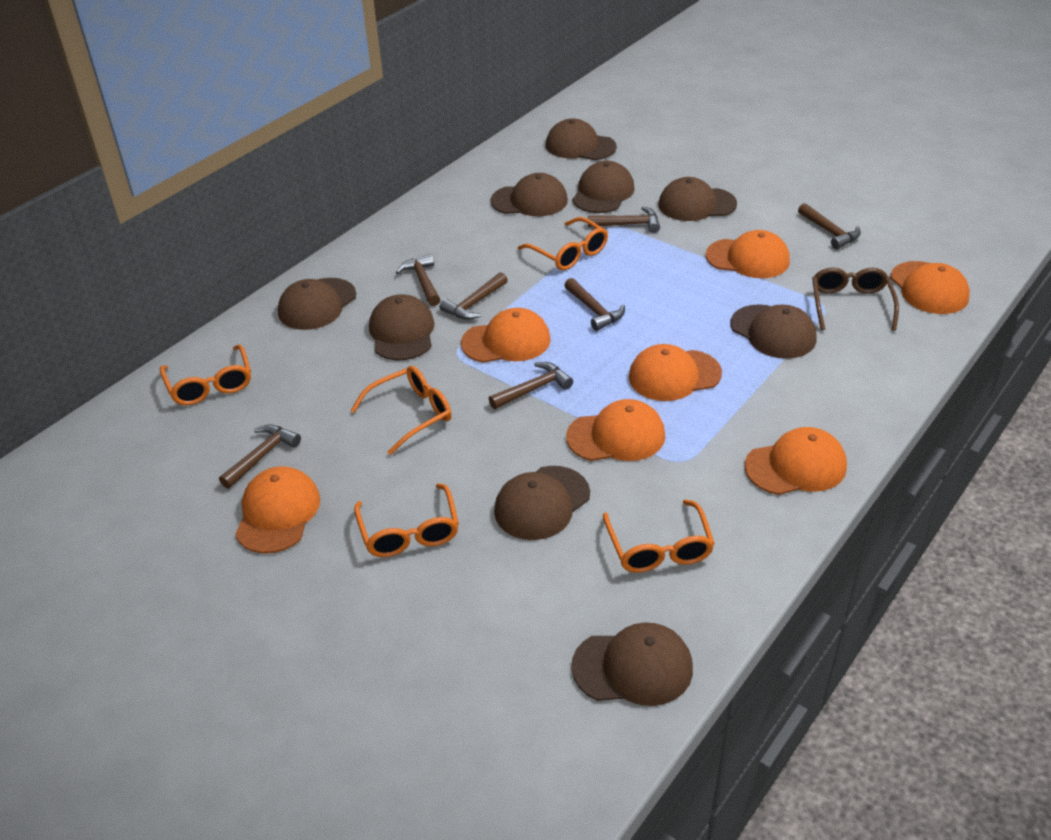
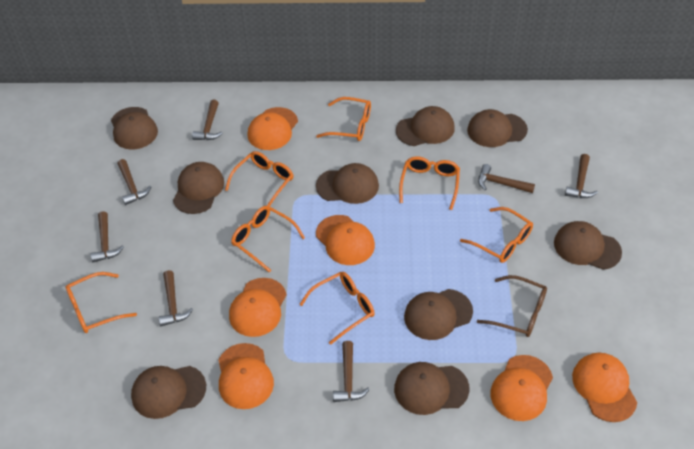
orange cap: [235,466,320,554] [461,308,551,363] [566,399,665,461] [629,344,722,401] [706,230,790,278] [745,427,847,495] [890,261,970,314] = 7 -> [218,343,274,409] [229,278,287,337] [247,107,298,150] [316,215,375,265] [491,355,553,421] [572,353,637,422] = 6
orange glasses: [160,344,251,405] [350,366,452,455] [354,483,459,557] [518,217,608,270] [603,499,715,573] = 5 -> [66,272,137,333] [225,151,293,207] [231,206,305,273] [299,272,375,345] [316,97,371,141] [399,156,460,210] [460,207,533,263] = 7

